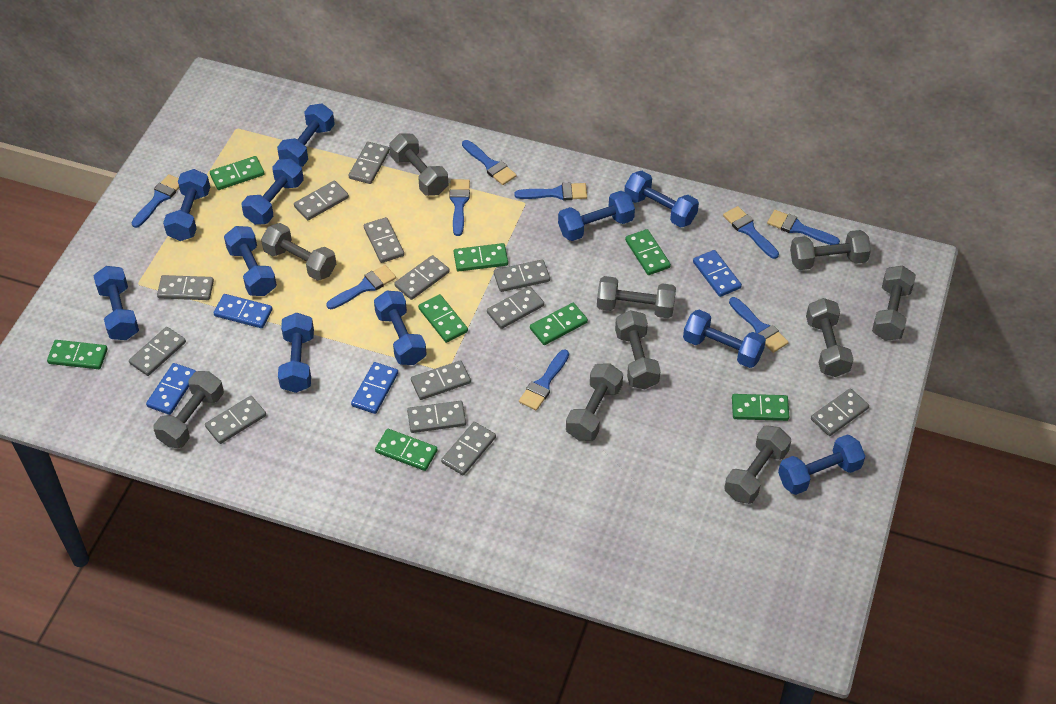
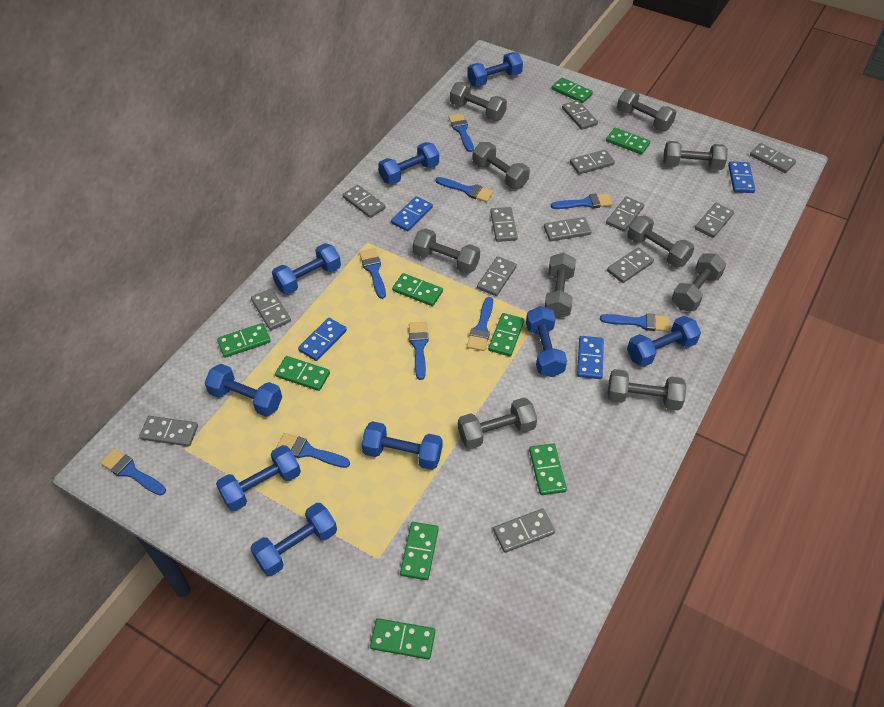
blue dumbbell: [94,266,139,340] [163,169,210,241] [224,226,277,296] [242,159,304,225] [277,103,335,167] [278,313,314,393] [374,291,427,365] [558,191,635,241] [624,171,699,227] [683,310,766,368] [778,435,865,495] = 11 -> [204,364,282,417] [216,445,301,511] [250,503,337,576] [272,243,341,294] [361,421,442,470] [378,142,439,185] [467,52,523,87] [526,306,567,377] [627,316,701,367] = 9
green domino: [47,340,108,369] [210,156,265,190] [375,429,437,471] [418,294,468,343] [454,243,508,271] [530,303,588,345] [625,229,671,275] [732,394,789,421] = 8 -> [217,323,271,358] [275,356,330,391] [370,618,435,659] [392,273,443,306] [400,522,439,580] [488,313,524,356] [529,443,567,495] [552,78,593,103] [606,128,650,155] = 9

